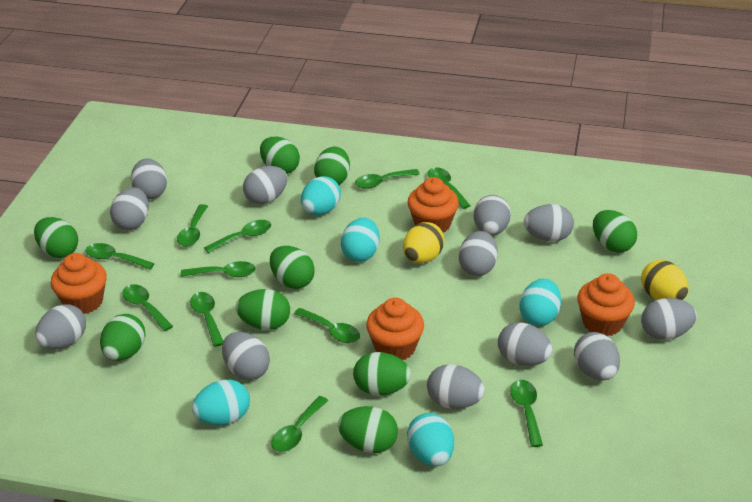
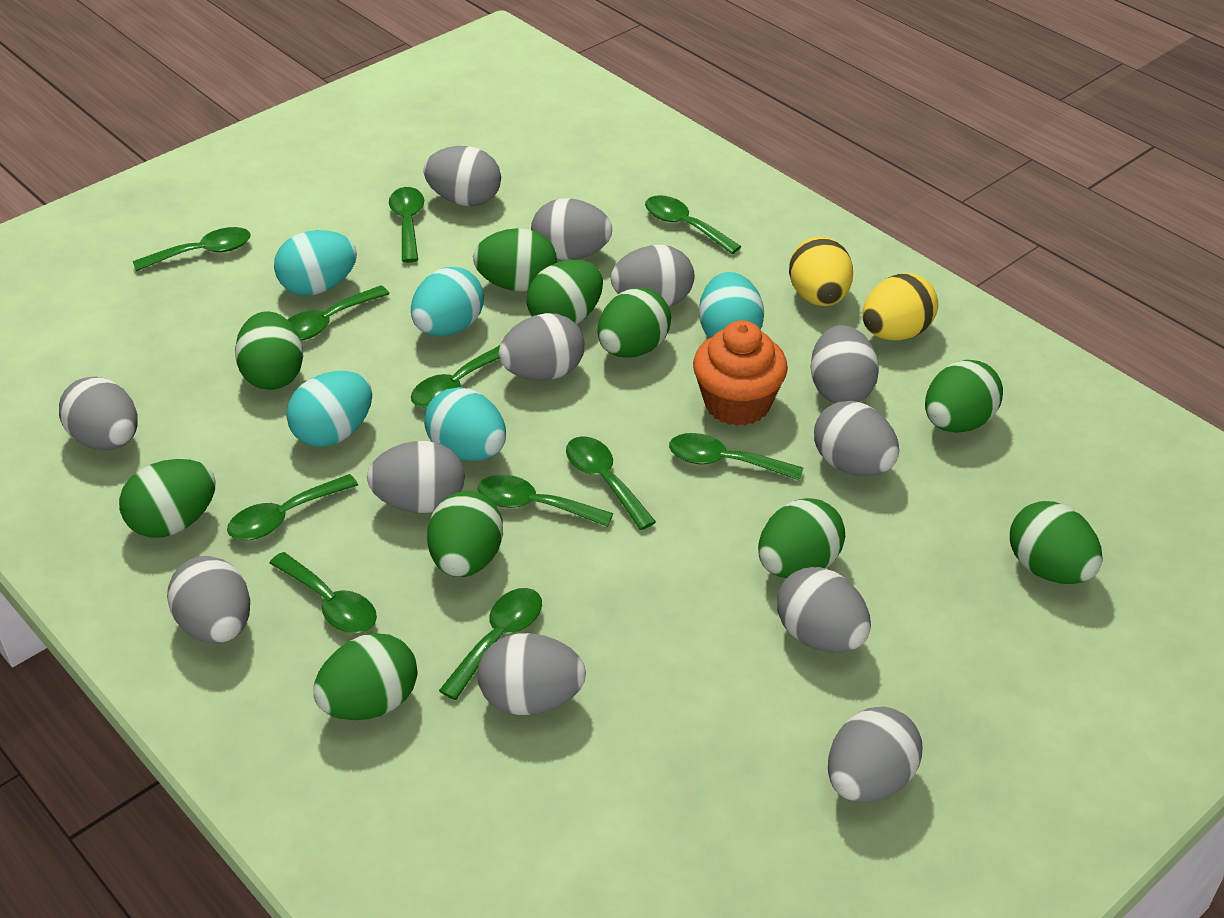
green egg: [34,217,78,258] [100,314,146,361] [236,289,290,330] [260,137,300,174] [270,246,315,289] [314,147,350,185] [338,406,398,453] [353,352,411,396] [593,210,637,253] = 9 -> [119,459,216,538] [235,311,303,390] [313,633,417,720] [427,491,503,577] [473,228,557,292] [527,260,603,324] [598,288,671,358] [758,498,845,578] [925,360,1003,433] [1010,501,1103,584] = 10
orange cupcake: [51,253,107,314] [366,298,424,360] [407,177,459,232] [577,273,635,336] = 4 -> [693,320,788,426] = 1

